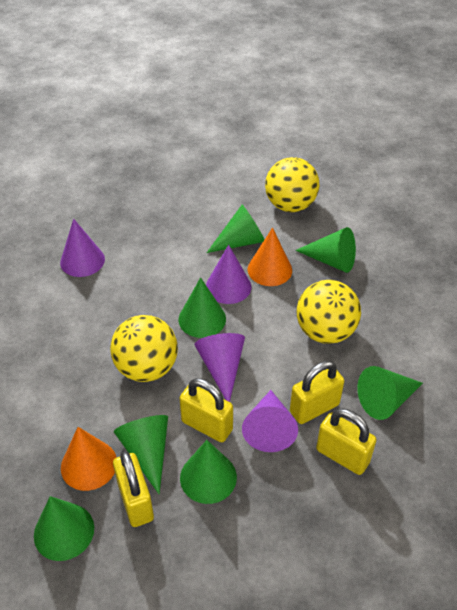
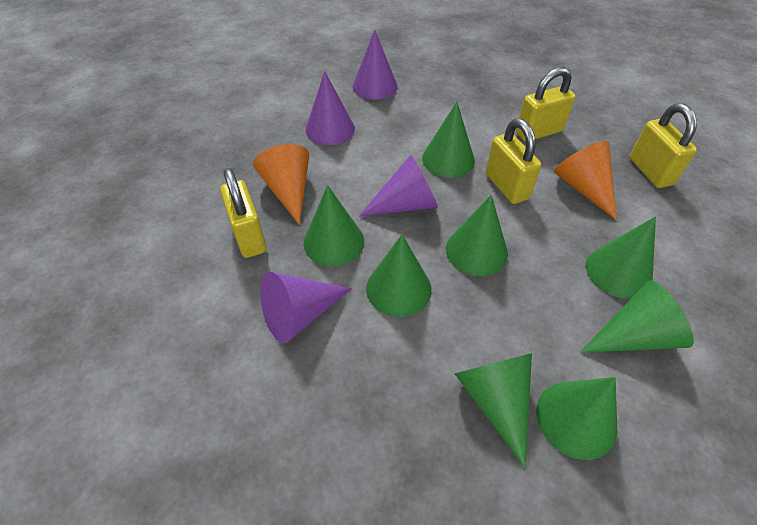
green cone: [34,496,94,561] [114,415,168,494] [179,277,226,338] [180,440,237,504] [207,205,265,253] [295,227,356,273] [357,366,423,420] = 7 -> [303,185,364,266] [366,234,432,317] [422,102,475,178] [446,195,508,276] [455,353,532,468] [536,377,617,460] [580,280,694,353] [586,216,656,299] = 8
yellow ball: [110,315,178,382] [265,157,320,212] [297,280,361,344] = 3 -> none = 0

